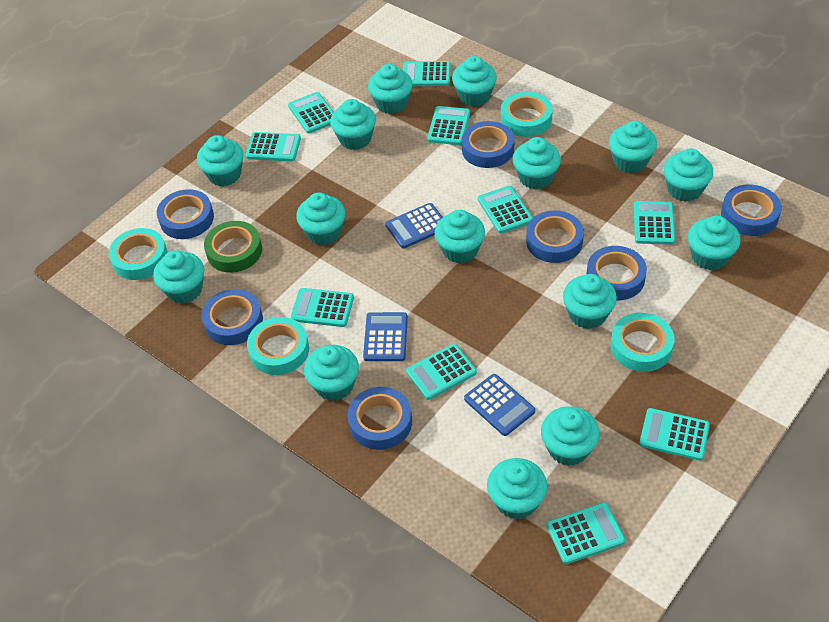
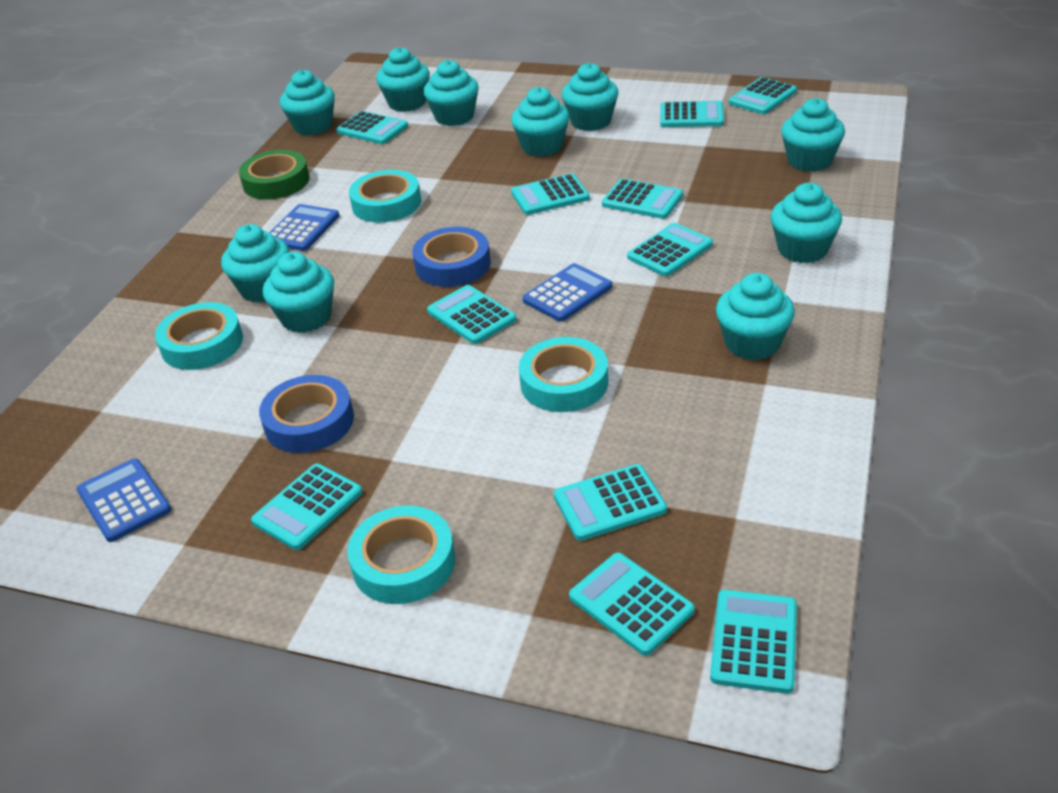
blue tape: [157,189,214,239] [202,289,263,345] [348,387,412,450] [462,121,514,168] [526,210,584,263] [587,246,647,300] [721,184,782,236] = 7 -> [259,375,354,453] [412,227,491,287] = 2
turquoise calculator: [245,132,301,161] [288,92,334,133] [291,288,354,327] [403,61,451,86] [406,344,477,400] [427,106,470,145] [478,185,533,234] [546,502,625,564] [634,201,675,245] [639,408,710,461] = 10 -> [251,464,362,550] [336,111,408,144] [427,285,517,344] [511,173,590,215] [554,464,667,541] [569,553,695,656] [602,178,683,219] [627,223,713,276] [660,101,724,127] [710,590,797,694] [728,77,797,114] = 11
turquoise cupcake: [153,250,204,304] [197,135,243,186] [296,193,345,245] [304,345,359,401] [330,99,376,150] [368,64,413,114] [435,210,485,263] [452,56,497,107] [487,458,547,520] [513,137,561,190] [541,406,600,466] [563,274,617,329] [609,121,657,173] [664,148,713,202] [688,216,741,270] = 15 -> [221,224,290,303] [263,252,334,333] [280,70,335,135] [376,47,430,112] [424,60,479,126] [511,87,570,157] [562,63,618,131] [716,273,795,360] [771,183,842,263] [781,98,845,172] = 10

